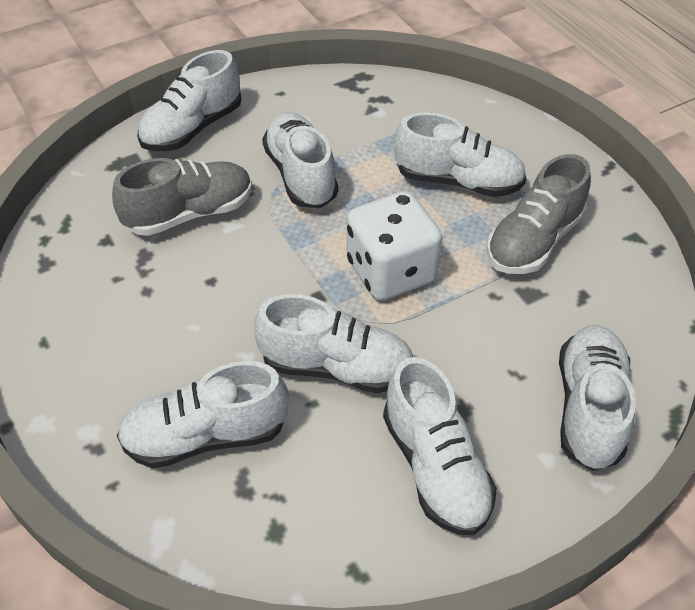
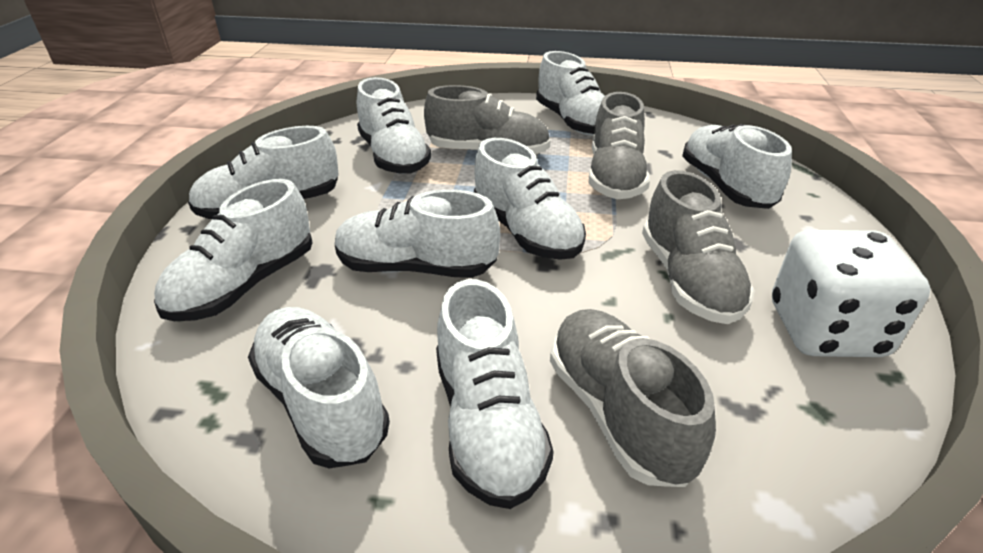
grey shoe: [112,158,252,236] [486,154,591,274] = 2 -> [424,85,551,154] [550,309,716,487] [589,92,650,199] [642,170,755,324] = 4
white shoe: [117,361,288,468] [137,50,242,151] [254,294,413,393] [262,112,338,208] [383,357,497,535] [394,112,526,197] [559,325,636,471] = 7 -> [154,179,313,321] [188,126,339,219] [248,307,390,468] [335,189,500,278] [357,77,431,174] [436,279,554,509] [474,138,586,260] [536,51,605,136] [682,124,792,209] = 9

